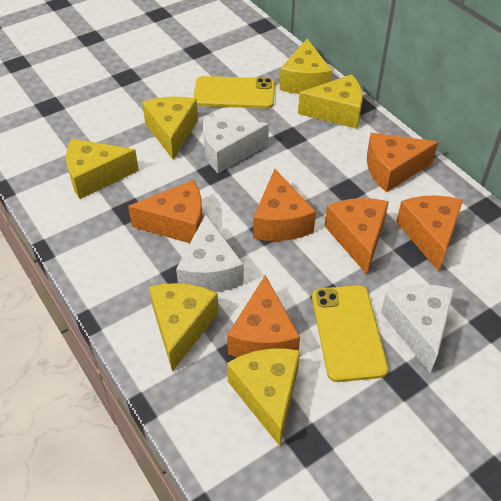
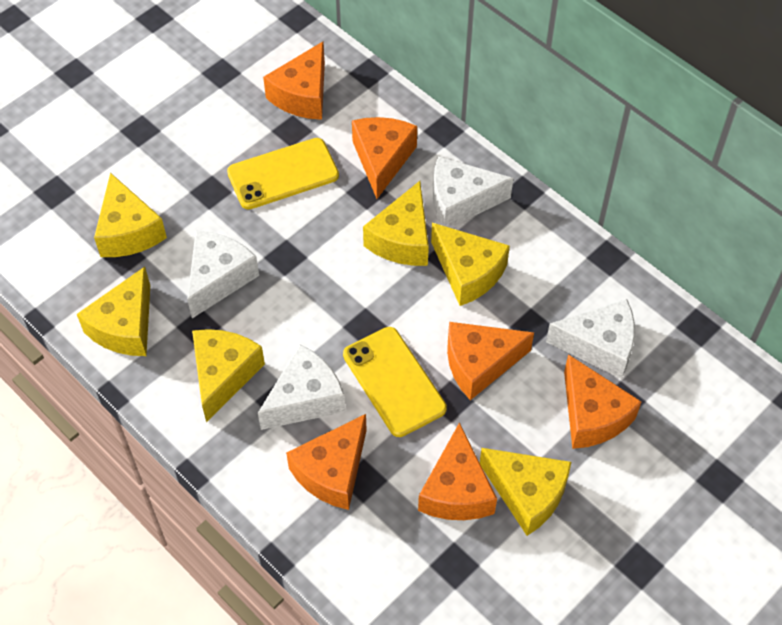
white cheese: [176,214,244,292] [203,116,269,173] [381,284,454,373] = 3 -> [187,231,259,318] [258,344,346,430] [433,156,513,228] [546,299,635,379] = 4

